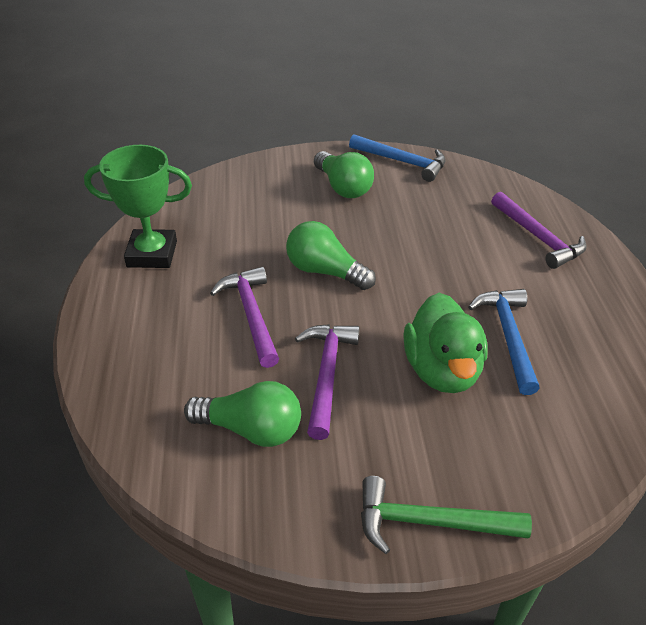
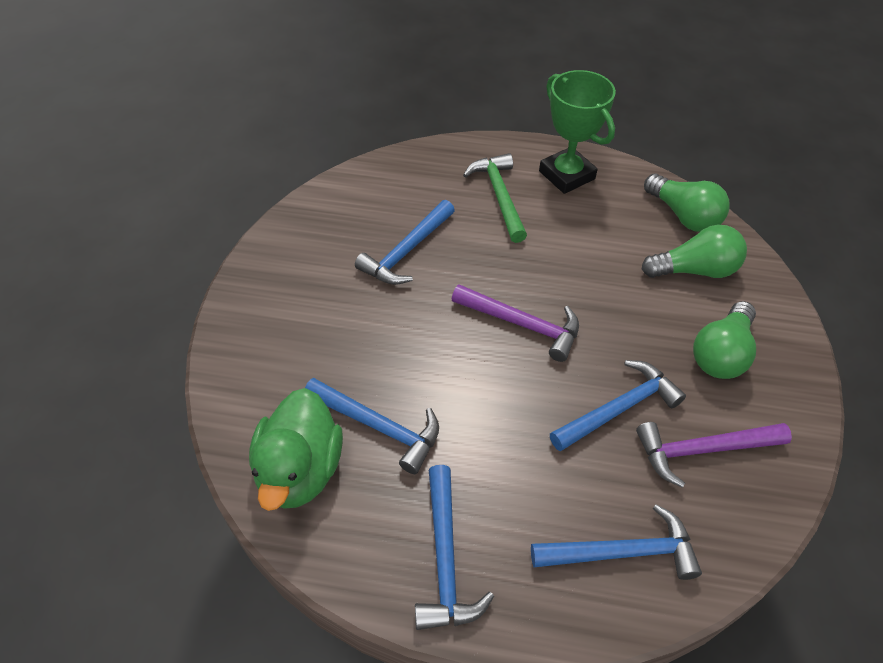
blue hammer: [349,134,446,182] [468,289,540,395] = 2 -> [305,378,439,474] [355,200,455,285] [415,465,494,630] [531,504,702,580] [550,360,686,452] = 5
purple hammer: [210,266,279,368] [295,324,360,440] [491,192,587,269] = 3 -> [452,284,579,362] [636,422,792,488] = 2

